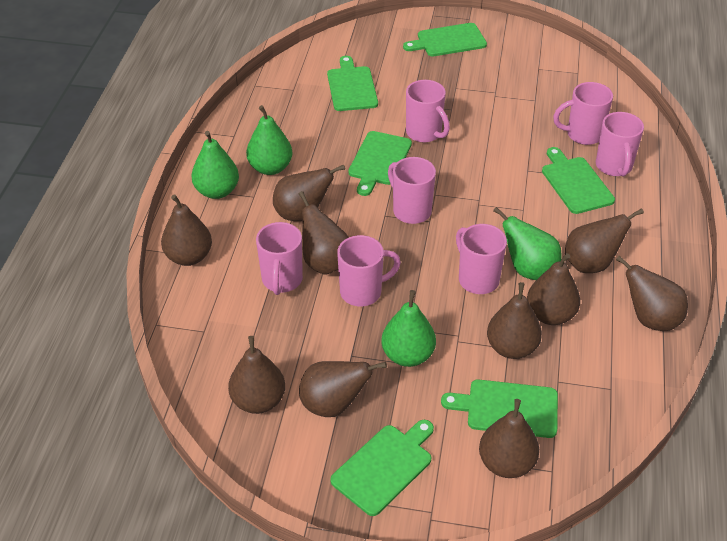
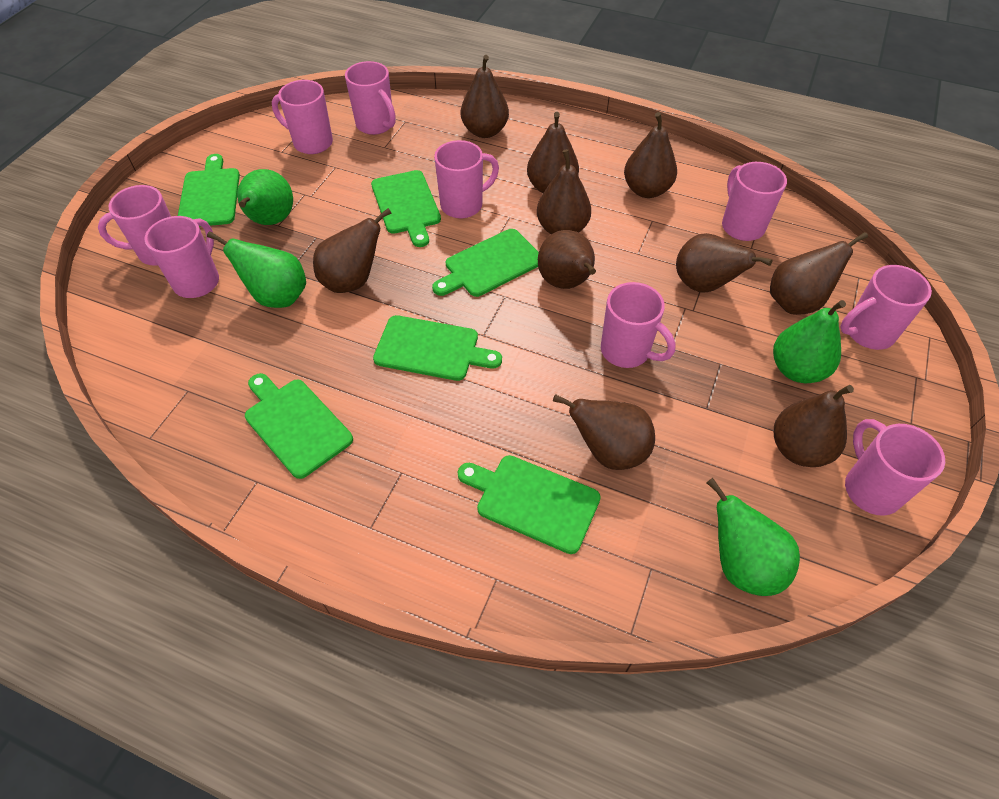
pink mug: [256,222,303,295] [337,235,401,306] [388,157,436,224] [406,80,450,143] [456,224,507,294] [553,82,613,145] [596,112,644,176] = 7 -> [98,185,171,266] [145,216,219,298] [272,80,333,154] [345,61,396,135] [434,140,499,218] [601,282,676,368] [722,162,787,241] [840,265,932,350] [845,419,945,516] = 9

